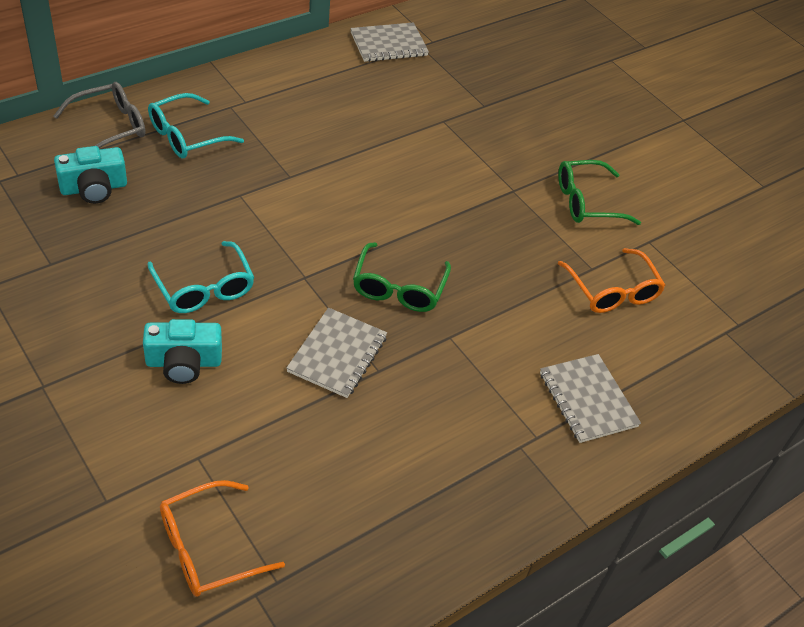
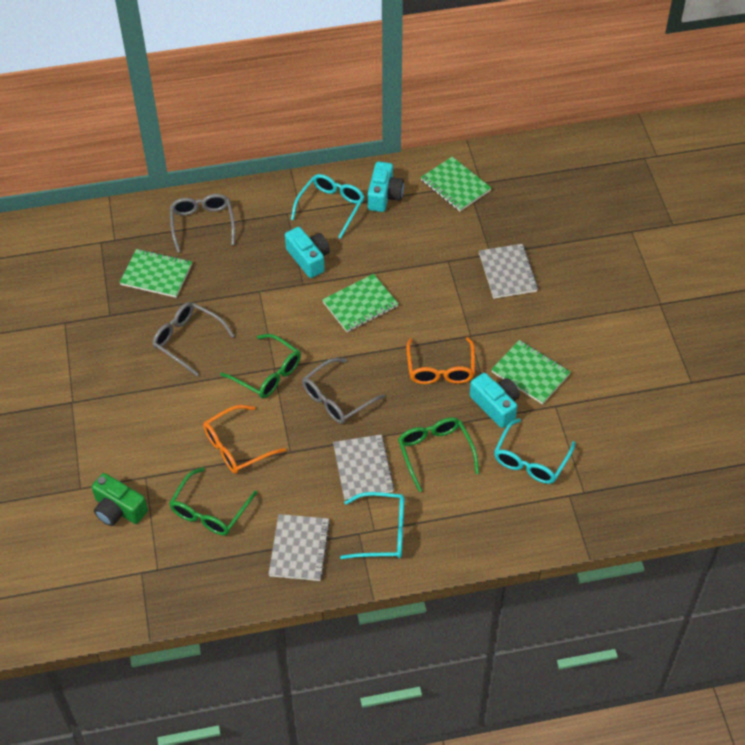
green camera: none = 0 -> [92,473,148,526] = 1
green glasses: [353,242,451,312] [558,160,641,225] = 2 -> [169,467,257,535] [220,334,301,398] [398,417,479,492] = 3
green notebook: none = 0 -> [119,249,192,298] [322,274,398,332] [421,157,491,211] [491,340,570,404] = 4
grey glasses: [53,82,146,148] = 1 -> [153,302,234,376] [170,194,235,253] [302,358,385,424] = 3
turquoise camera: [54,146,127,204] [143,319,222,384] = 2 -> [285,227,330,278] [367,161,404,212] [470,373,520,428] = 3
turquoise glasses: [147,241,254,313] [148,93,244,159] = 2 -> [291,174,365,239] [340,492,404,559] [494,418,576,484] = 3

